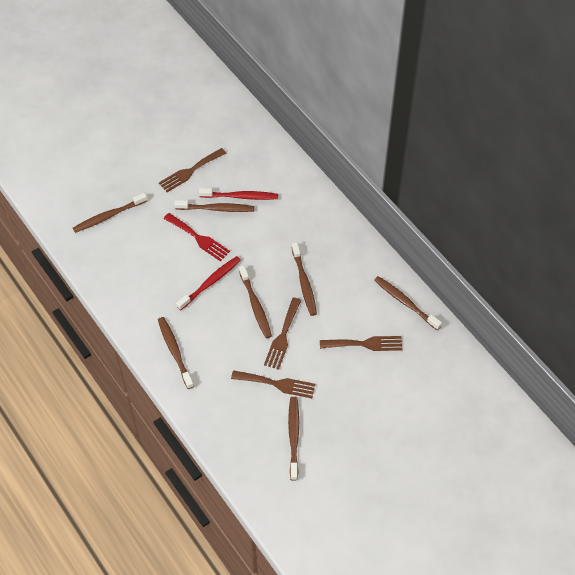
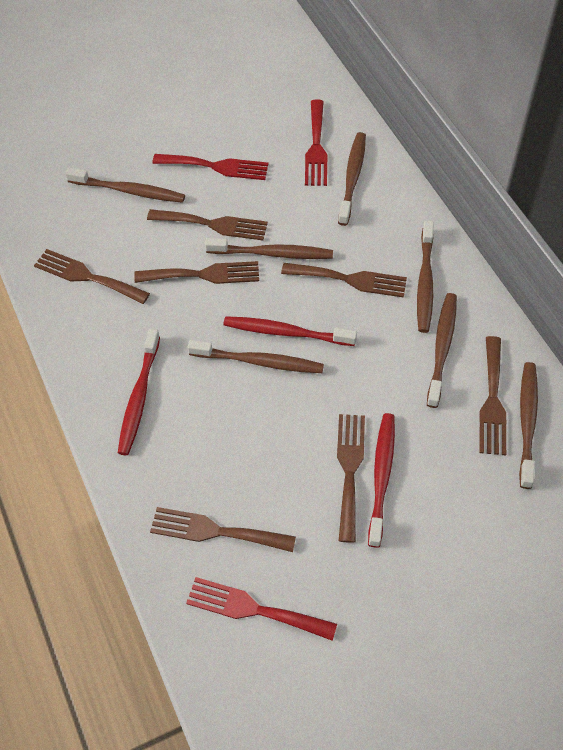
brown fork: [159,148,226,192] [231,370,316,398] [264,298,301,370] [320,336,402,351] = 4 -> [34,249,150,304] [134,261,259,284] [147,209,268,240] [150,507,296,552] [281,263,407,298] [337,414,365,543] [479,336,506,455] = 7
red fork: [164,213,230,261] = 1 -> [152,154,269,180] [186,577,337,641] [305,99,327,186] = 3
red toothbrush: [176,256,240,310] [199,188,278,200] = 2 -> [118,329,160,455] [223,316,357,346] [368,413,395,548] = 3

